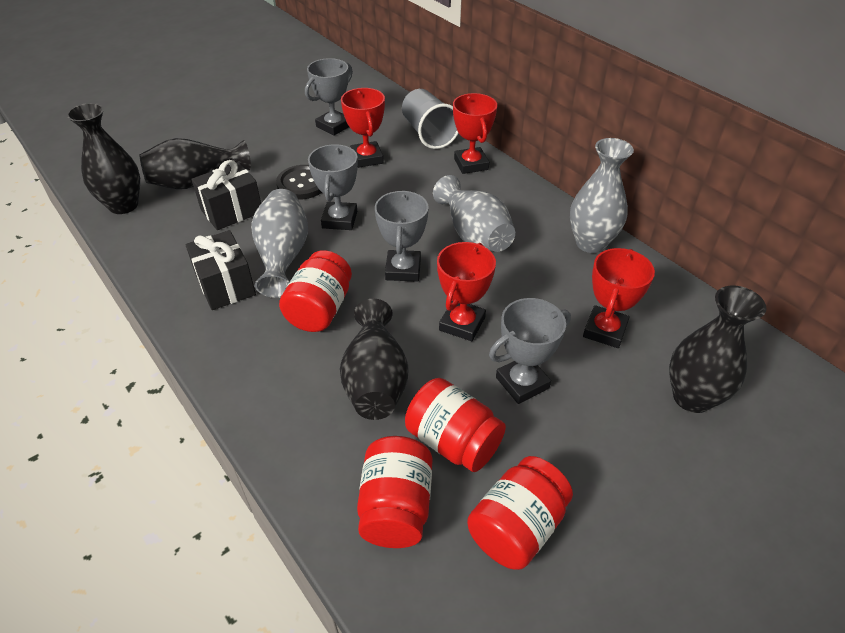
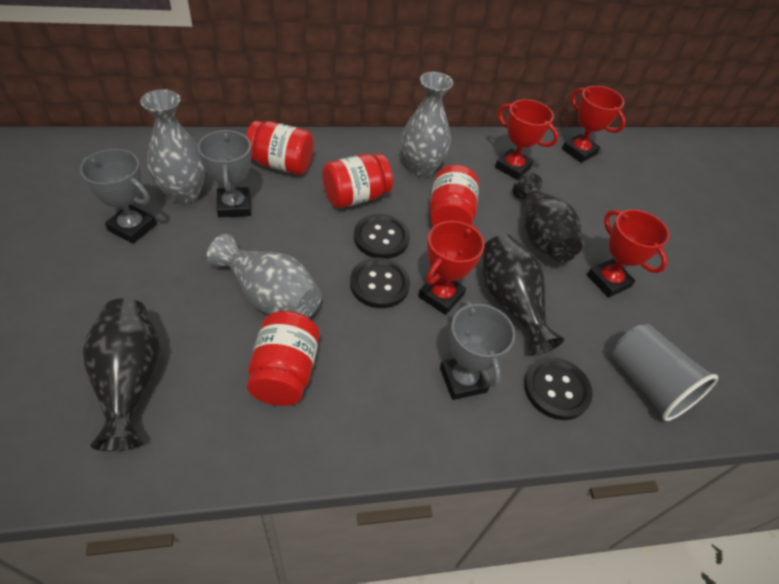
black button: [276,165,322,199] = 1 -> [350,258,410,308] [354,214,410,259] [524,357,593,420] = 3
black gift: [185,230,256,310] [191,160,261,230] = 2 -> none = 0
black vase: [66,103,140,214] [139,138,251,189] [340,299,409,420] [669,286,767,413] = 4 -> [82,298,161,451] [482,234,565,356] [513,174,582,262] = 3
grey trophy: [305,58,353,136] [308,144,358,230] [375,191,429,282] [489,298,571,404] = 4 -> [80,149,157,244] [198,130,252,217] [440,300,515,400] = 3

